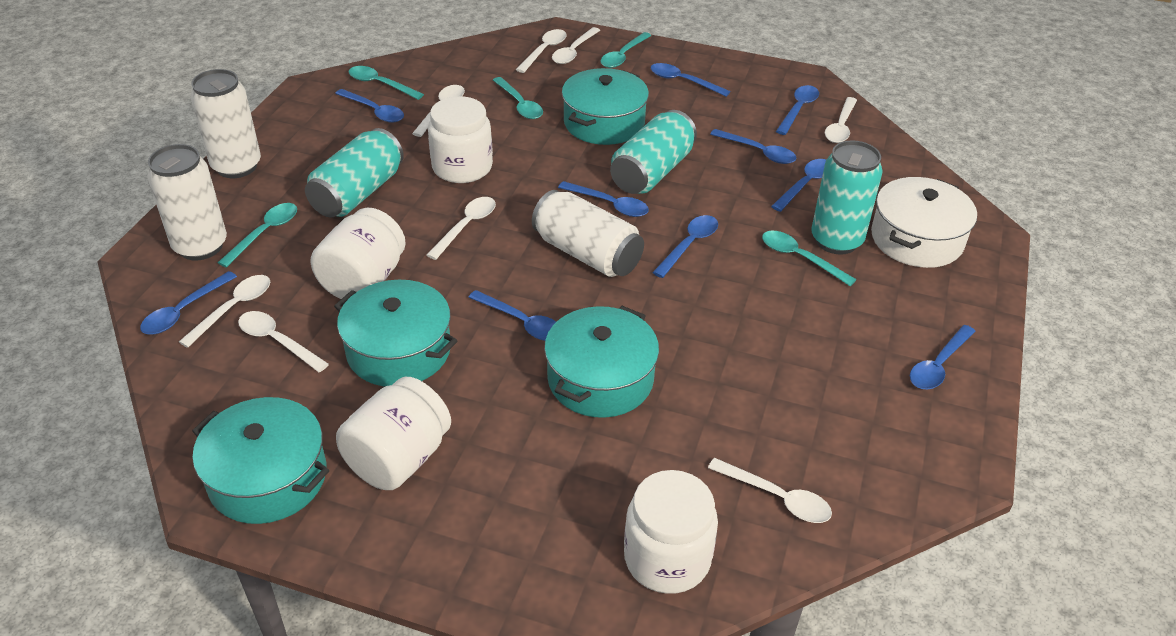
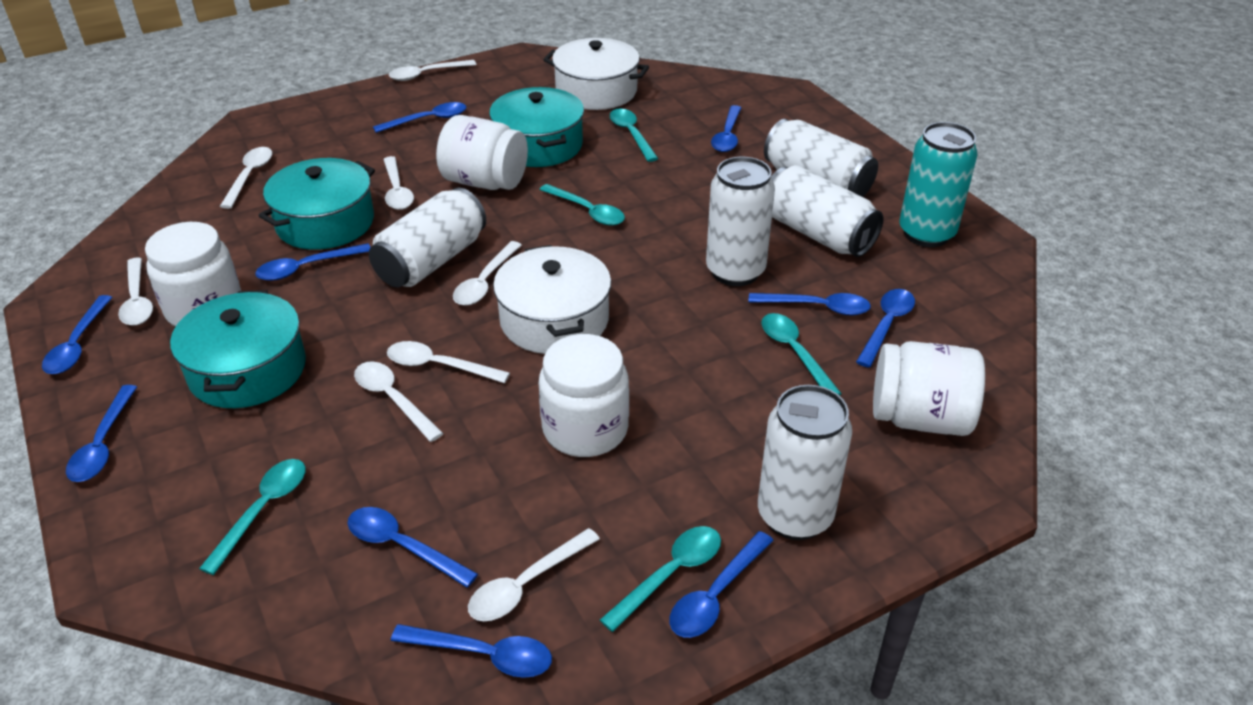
turquoise can: [305,128,404,218] [610,110,697,194] [811,140,883,255] = 3 -> [900,122,977,247] = 1
turquoise pot: [192,397,329,524] [334,280,457,387] [544,306,659,418] [562,68,649,145] = 4 -> [170,290,306,408] [259,158,375,250] [489,87,584,167] = 3
white can: [147,144,227,260] [191,69,261,178] [532,190,644,277] = 3 -> [369,187,486,287] [706,157,775,286] [758,385,852,540] [764,119,878,197] [771,165,883,257] = 5
white pot: [871,177,977,268] = 1 -> [493,245,611,354] [543,38,649,110] = 2

